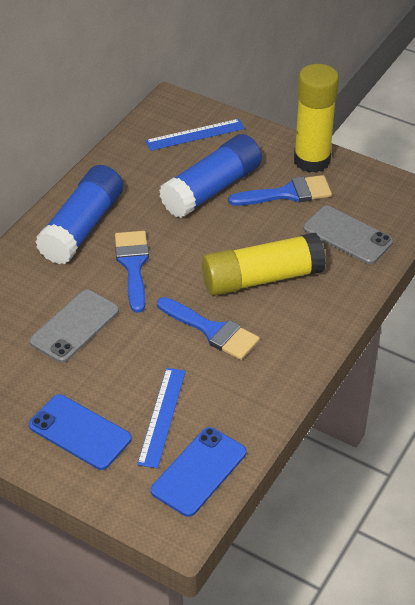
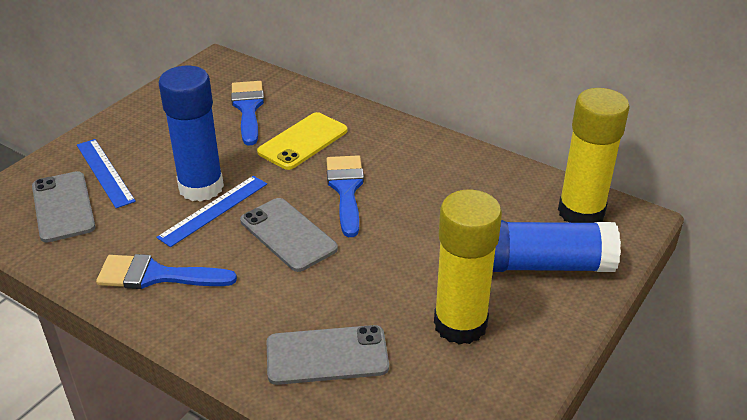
blue phone: [29,394,132,470] [151,427,246,517] = 2 -> none = 0
grey phone: [29,289,119,363] [303,206,393,264] = 2 -> [32,171,96,243] [240,198,338,272] [267,325,389,385] = 3
yellow phone: none = 0 -> [257,112,348,170] = 1

